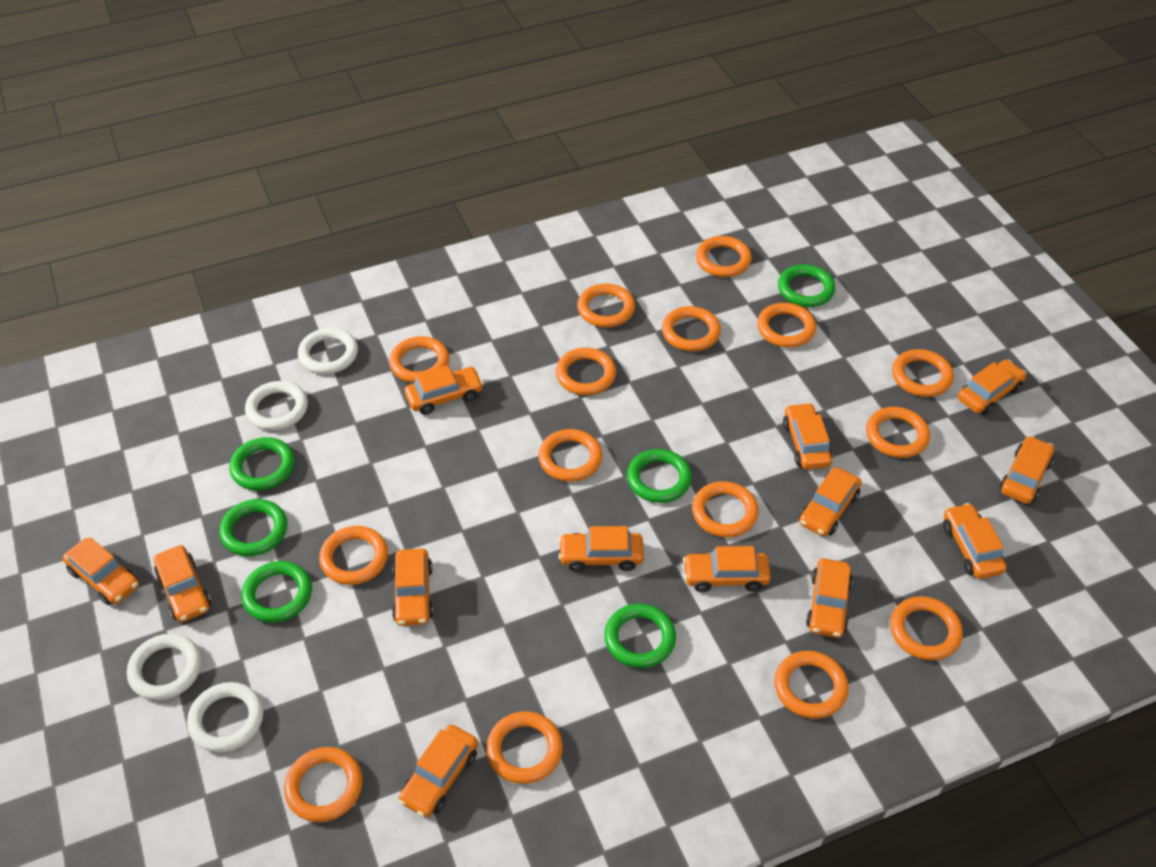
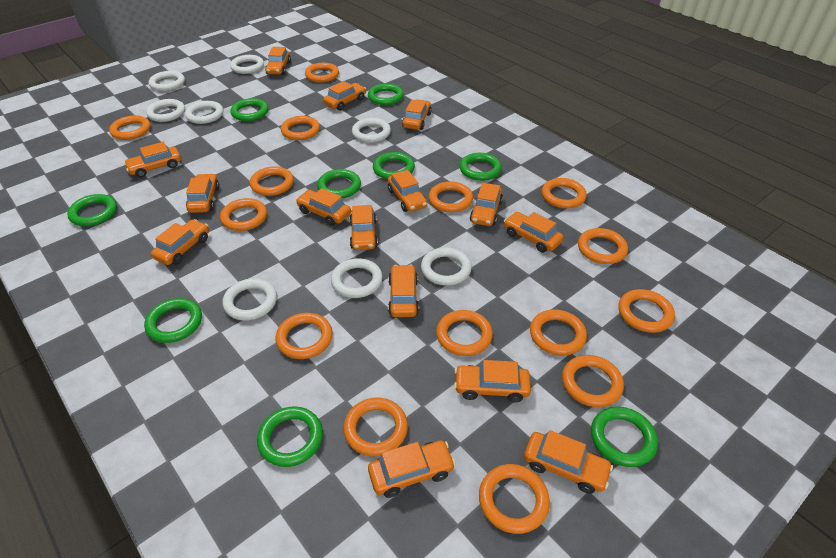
green ring: [219,499,287,556] [229,437,295,490] [241,561,312,622] [604,604,676,668] [627,449,692,503] [778,264,835,307] = 6 -> [67,194,117,226] [144,298,202,343] [230,98,268,121] [257,406,323,467] [317,169,361,198] [368,84,404,105] [373,152,415,180] [459,153,502,181] [591,407,658,467] = 9
orange car: [63,537,139,605] [154,545,211,622] [392,548,433,626] [398,725,478,818] [405,365,483,415] [558,526,644,572] [683,546,771,592] [783,403,832,470] [799,468,862,536] [806,558,853,638] [943,503,1007,579] [958,359,1026,415] [1000,436,1054,504] = 13 -> [124,142,181,178] [151,219,209,265] [186,174,220,213] [265,47,291,75] [296,188,351,226] [323,81,366,110] [349,205,378,250] [368,440,456,498] [388,170,427,212] [388,264,419,317] [402,99,432,130] [454,360,531,402] [470,183,503,226] [504,212,564,253] [524,430,613,494] = 15
white ring: [127,634,202,700] [187,682,264,752] [245,381,308,430] [298,328,358,374] = 4 -> [146,99,185,122] [148,71,185,91] [185,101,224,124] [222,278,277,321] [230,55,264,74] [331,258,383,298] [352,118,391,143] [421,247,472,286] = 8

